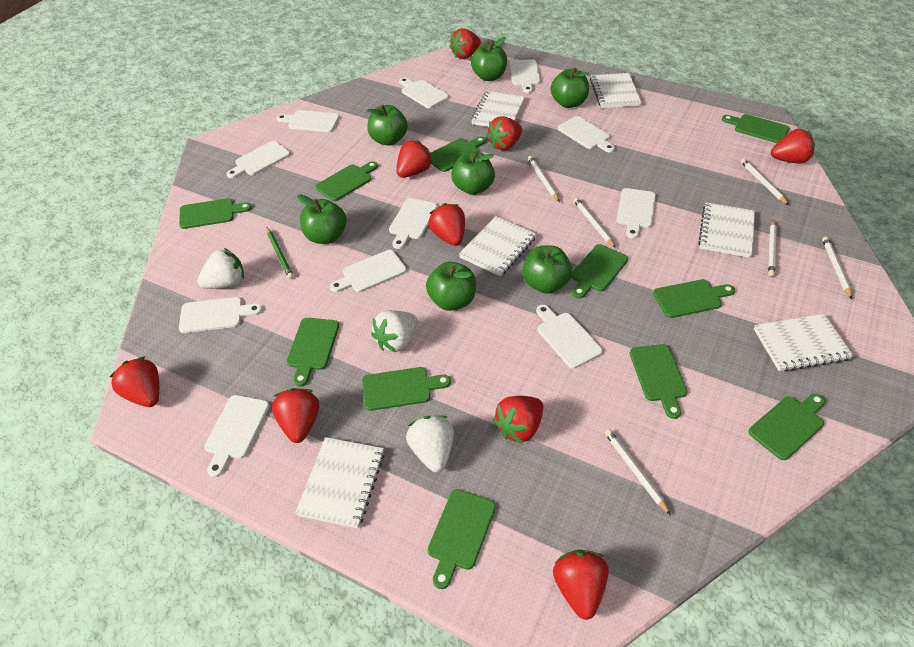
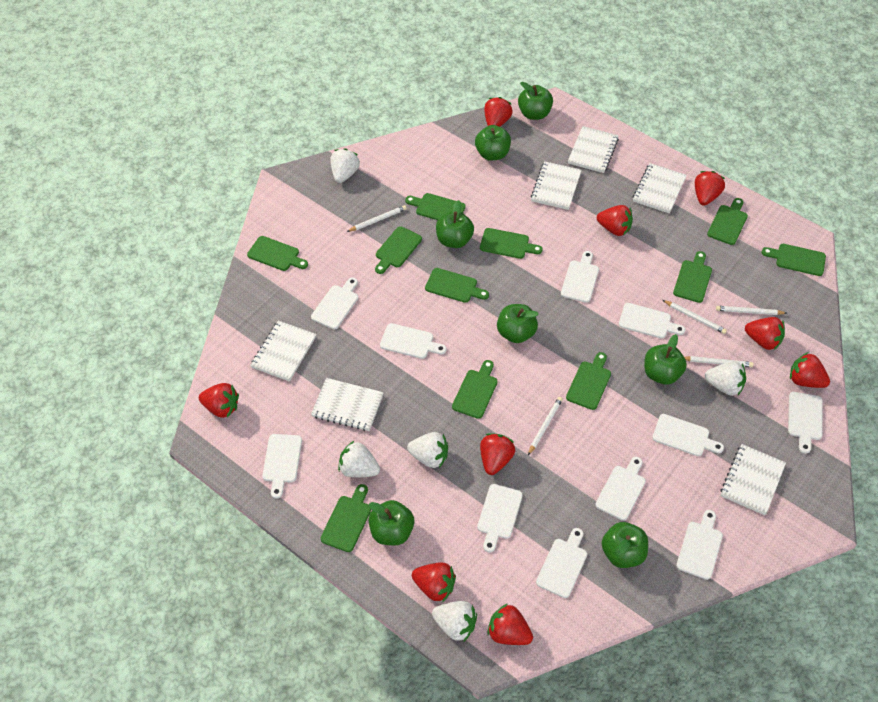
green pencil: [267,227,294,279] = 1 -> none = 0
white pencil: [528,156,560,202] [573,197,616,248] [605,429,671,515] [741,158,789,205] [768,219,777,276] [822,237,852,299] = 6 -> [347,205,407,232] [528,397,563,455] [663,300,727,334] [684,356,754,367] [716,306,787,315] = 5
white strawberry: [197,248,244,289] [371,310,417,352] [406,415,454,472] = 3 -> [331,148,360,183] [338,440,380,477] [407,432,448,468] [432,601,477,641] [705,361,746,396] = 5

